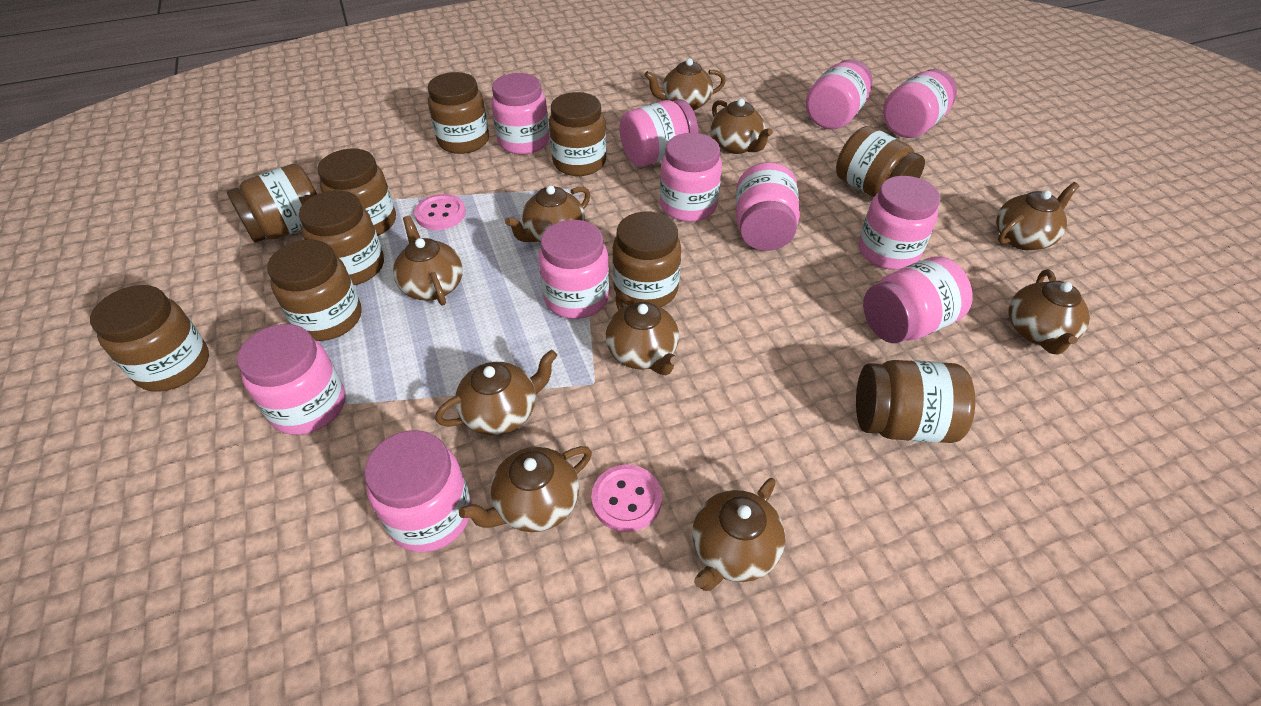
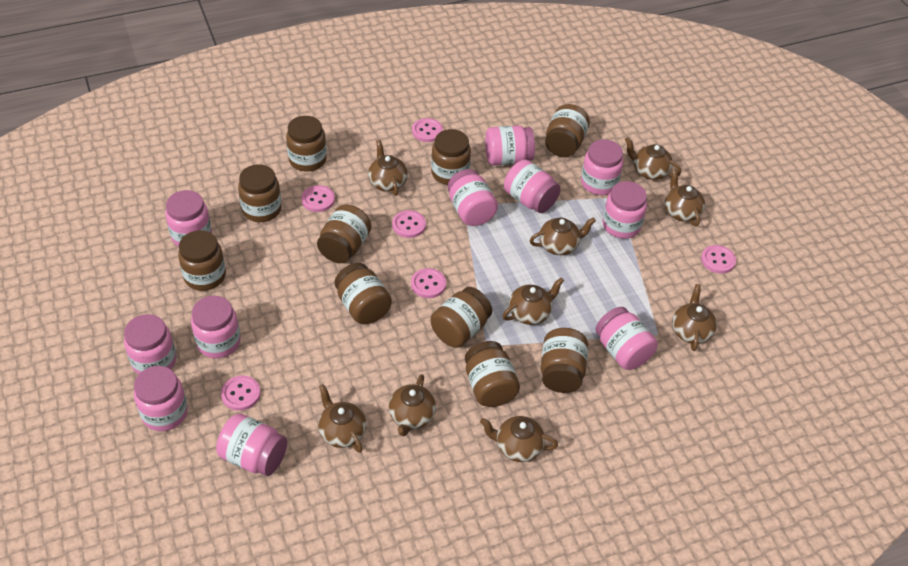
brown teapot: [393,216,463,306] [435,350,557,435] [459,446,592,532] [505,185,590,242] [605,292,679,375] [644,58,726,111] [692,478,785,591] [710,98,773,154] [996,182,1079,250] [1009,269,1090,355] = 10 -> [318,384,367,453] [368,140,408,196] [389,374,436,436] [480,416,558,462] [503,278,564,325] [530,217,596,255] [625,137,681,180] [664,169,705,226] [672,284,717,351] = 9
pink button: [414,194,466,230] [591,465,662,532] = 2 -> [221,376,261,411] [301,185,335,212] [392,210,426,238] [411,268,446,298] [412,118,443,142] [701,245,736,274] = 6

